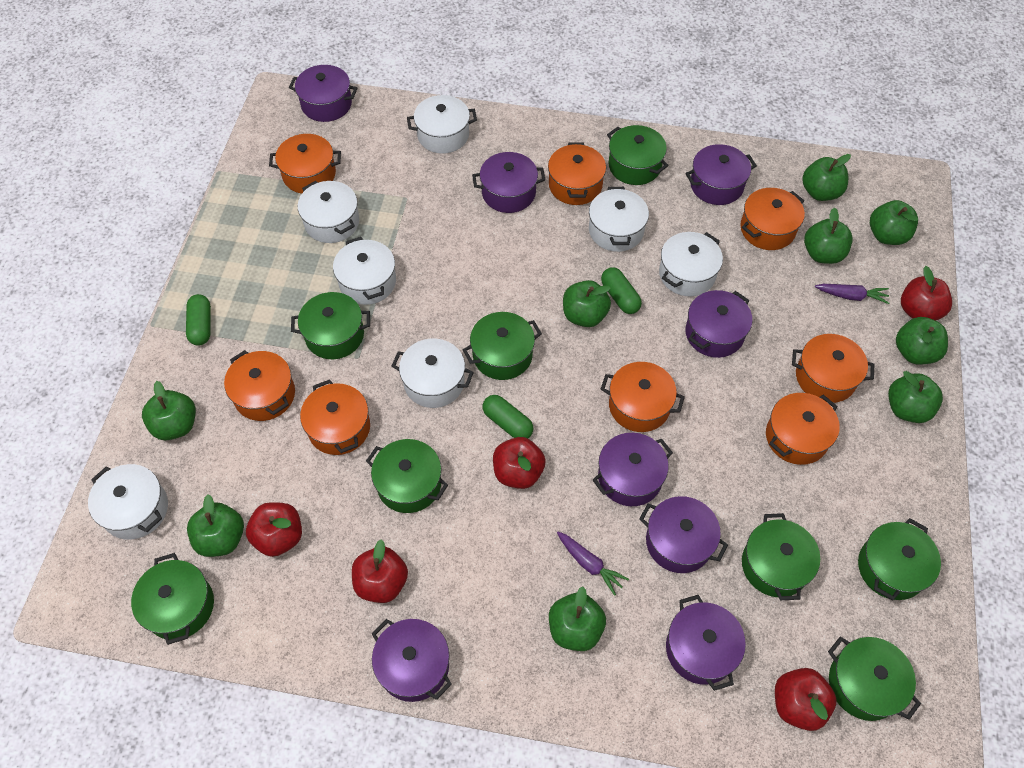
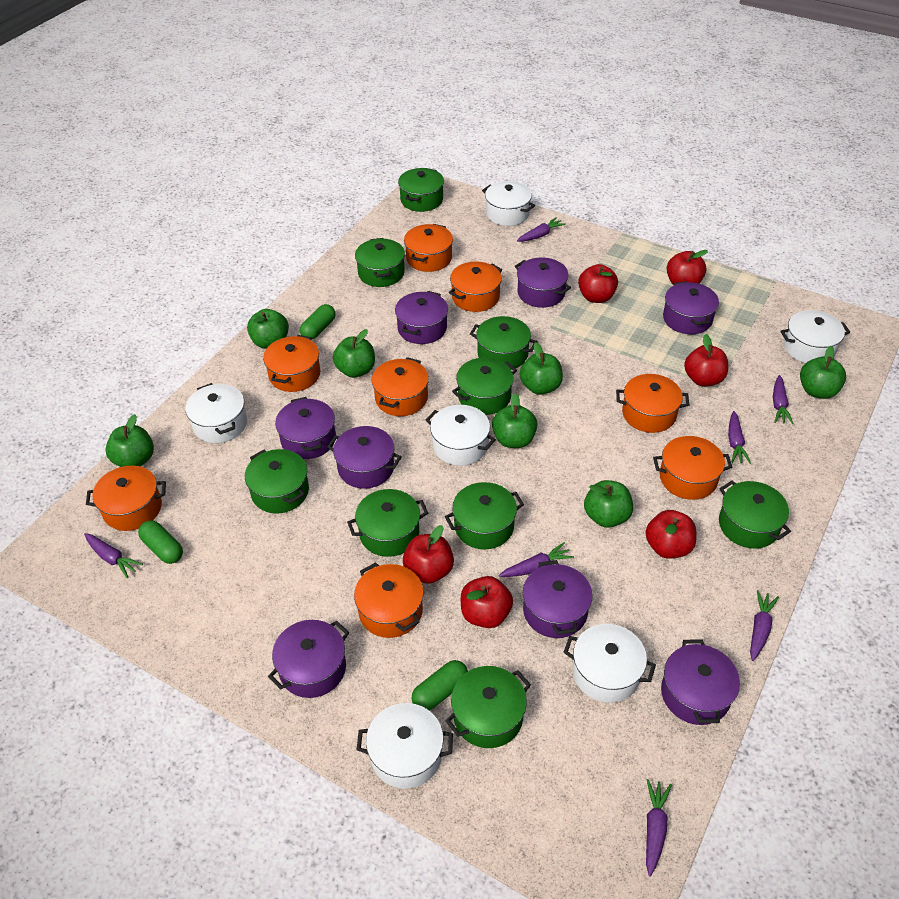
green apple: [142,381,196,440] [187,494,244,557] [549,586,606,651] [563,280,611,327] [802,154,851,201] [804,207,853,264] [870,200,918,245] [888,371,943,423] [896,317,948,365] = 9 -> [106,414,154,467] [247,309,289,349] [333,329,375,378] [492,393,538,448] [520,342,563,395] [584,480,633,528] [800,346,846,399] = 7
green pot: [131,553,214,645] [291,292,370,359] [366,439,448,513] [463,312,542,380] [607,125,669,185] [742,513,820,600] [828,637,921,721] [858,518,941,601] = 8 -> [245,449,309,513] [347,489,428,557] [355,238,405,287] [398,168,444,212] [445,482,524,549] [446,666,531,748] [452,358,517,415] [470,316,538,370] [719,481,791,549] = 9
purple carrot: [557,532,629,596] [815,284,889,304] = 2 -> [84,533,143,578] [499,542,574,577] [517,217,566,242] [646,779,672,877] [728,411,751,464] [750,590,779,661] [773,375,794,424] = 7
red apple: [246,502,302,557] [352,539,408,603] [493,437,546,489] [775,668,837,731] [901,266,952,321] = 5 -> [403,525,454,584] [461,576,513,628] [578,264,618,303] [645,510,697,559] [667,250,708,284] [684,334,728,386] = 6
white pot: [88,464,168,539] [298,181,359,243] [333,237,396,305] [392,339,474,408] [407,95,477,154] [589,187,649,252] [659,232,723,296] = 7 -> [185,383,247,443] [356,703,453,789] [426,405,496,466] [482,181,535,226] [563,624,656,703] [780,310,850,363] = 6

